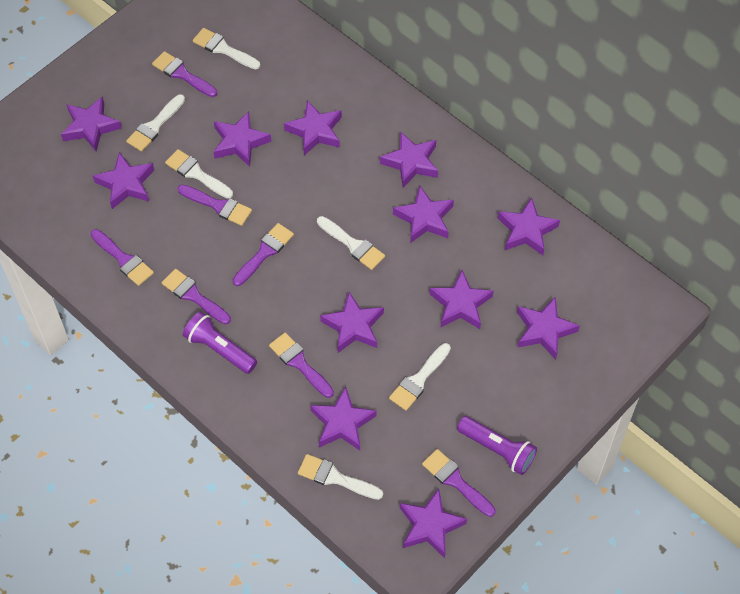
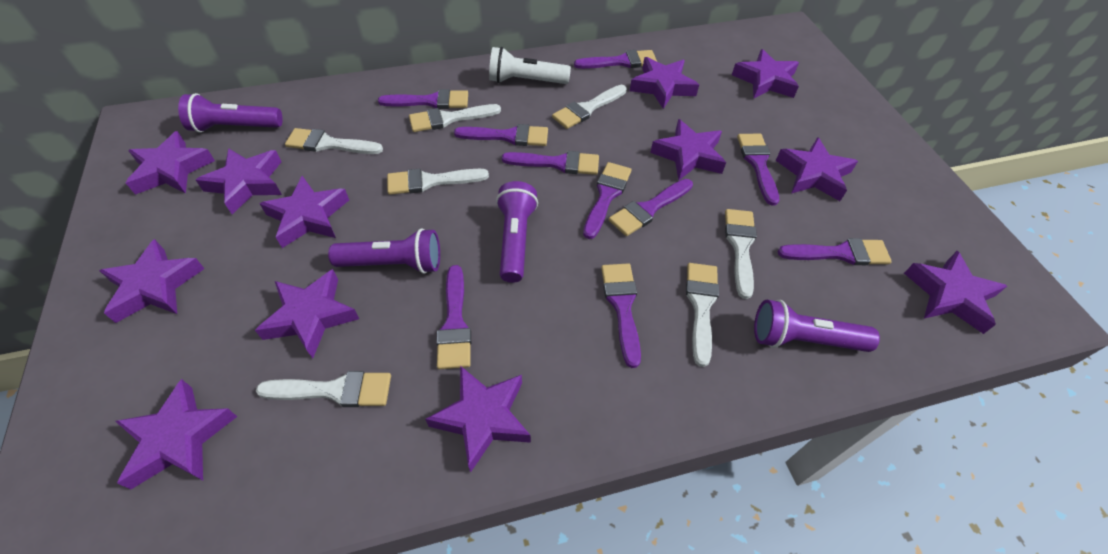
purple brush: [91,229,154,286] [152,51,217,97] [162,269,231,324] [178,185,252,226] [233,223,294,286] [269,332,334,398] [422,449,496,517] = 7 -> [378,89,468,109] [436,265,471,369] [454,124,548,146] [502,151,599,175] [574,50,657,69] [583,162,632,239] [601,263,641,368] [609,179,693,236] [737,133,779,206] [778,238,892,265] = 10
purple flashlight: [183,311,257,374] [457,416,537,475] = 2 -> [178,93,283,133] [328,228,440,274] [496,181,538,283] [754,300,880,352] = 4
white brush: [126,94,185,152] [165,149,233,199] [193,28,260,69] [298,454,383,500] [317,216,385,270] [389,343,451,411] = 6 -> [256,371,391,407] [285,128,383,154] [387,169,489,195] [409,104,501,132] [552,85,627,129] [686,263,719,367] [725,209,757,299] = 7
white flashlight: none = 0 -> [489,47,571,84] = 1

